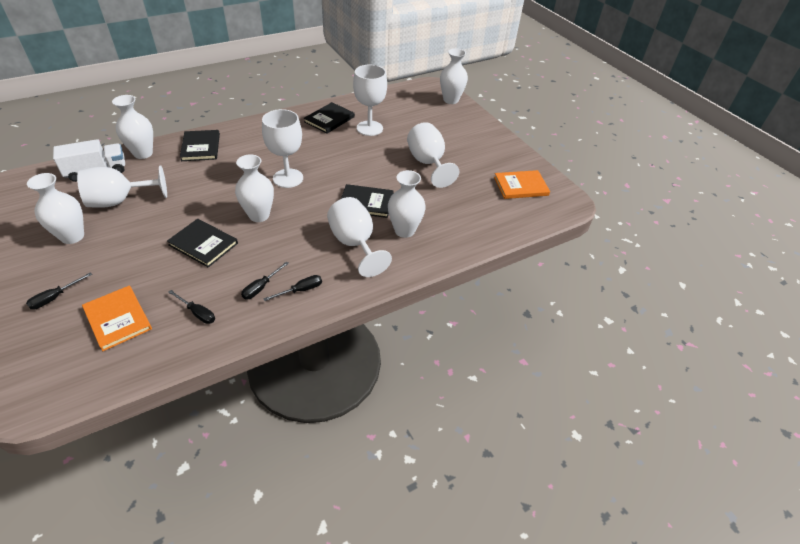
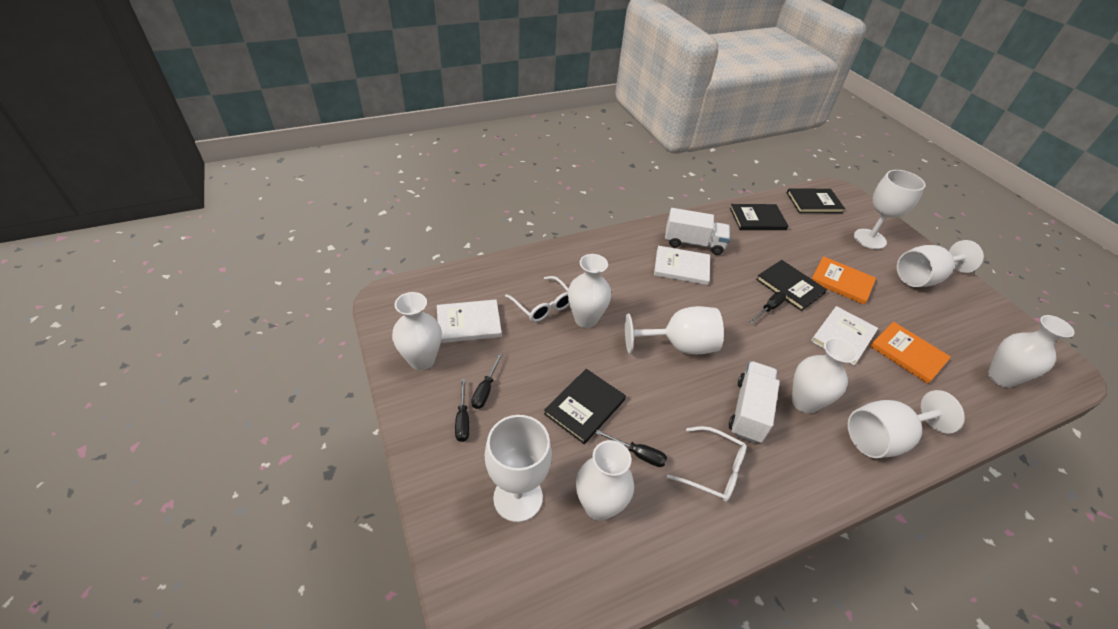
white book: none = 0 -> [437,299,502,343] [654,246,710,285] [811,306,878,365] = 3
white glasses: none = 0 -> [505,276,570,322] [667,426,747,502] = 2
white truck: [53,139,125,182] = 1 -> [665,208,730,255] [729,361,780,443] = 2

